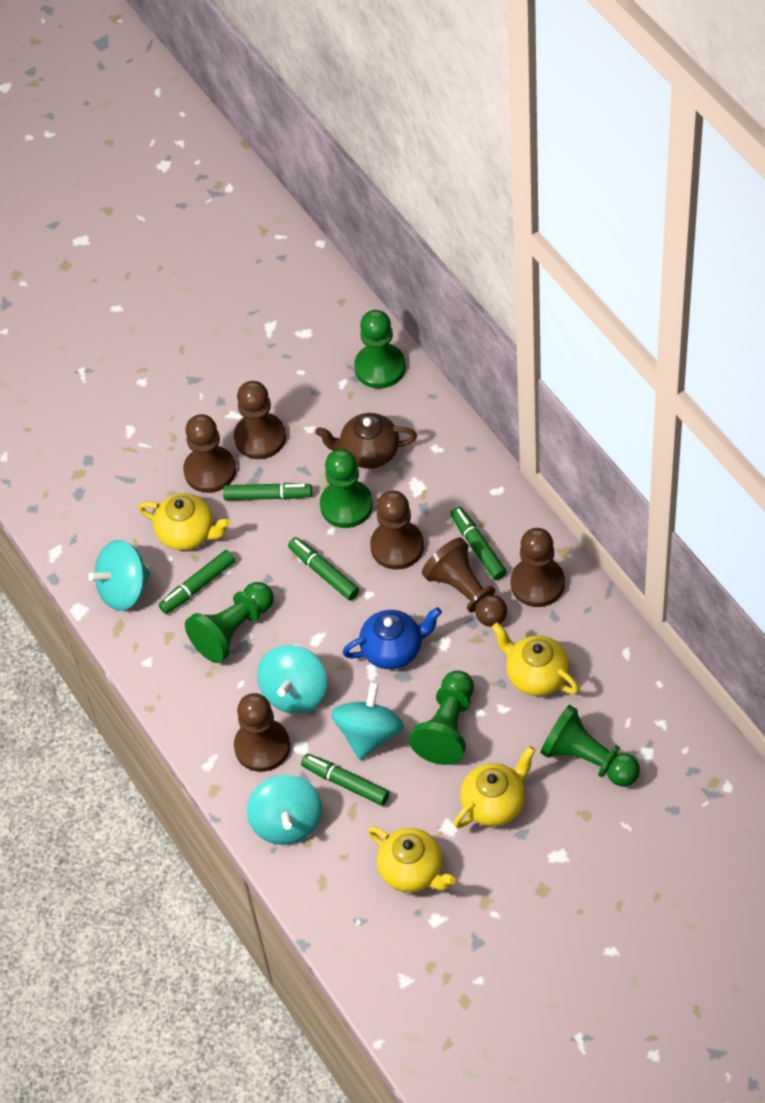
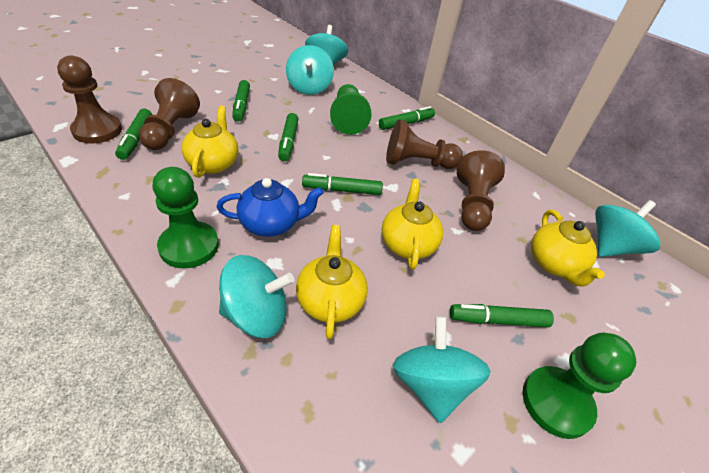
brown pawn: [183,414,236,493] [234,381,286,459] [234,693,290,772] [370,490,424,570] [422,537,507,627] [510,528,565,607] = 6 -> [57,55,122,143] [139,78,200,150] [386,119,463,169] [457,150,505,231] = 4
brown teapot: [315,413,417,469] = 1 -> none = 0
green marker: [158,550,235,614] [223,483,312,500] [288,537,359,600] [301,754,389,806] [450,506,507,580] = 5 -> [115,108,152,160] [232,80,250,122] [278,113,298,161] [302,173,383,195] [379,106,435,130] [450,304,554,327] = 6
green pawn: [185,582,274,663] [320,449,373,528] [354,310,406,389] [409,670,474,765] [540,705,640,787] = 5 -> [152,167,219,269] [330,84,372,135] [523,333,636,439] = 3
turquoise spinning top: [88,540,150,611] [247,775,322,845] [257,645,327,714] [331,681,404,760] = 4 -> [219,255,294,338] [286,45,334,95] [305,25,348,64] [392,316,491,423] [595,200,661,257] = 5

